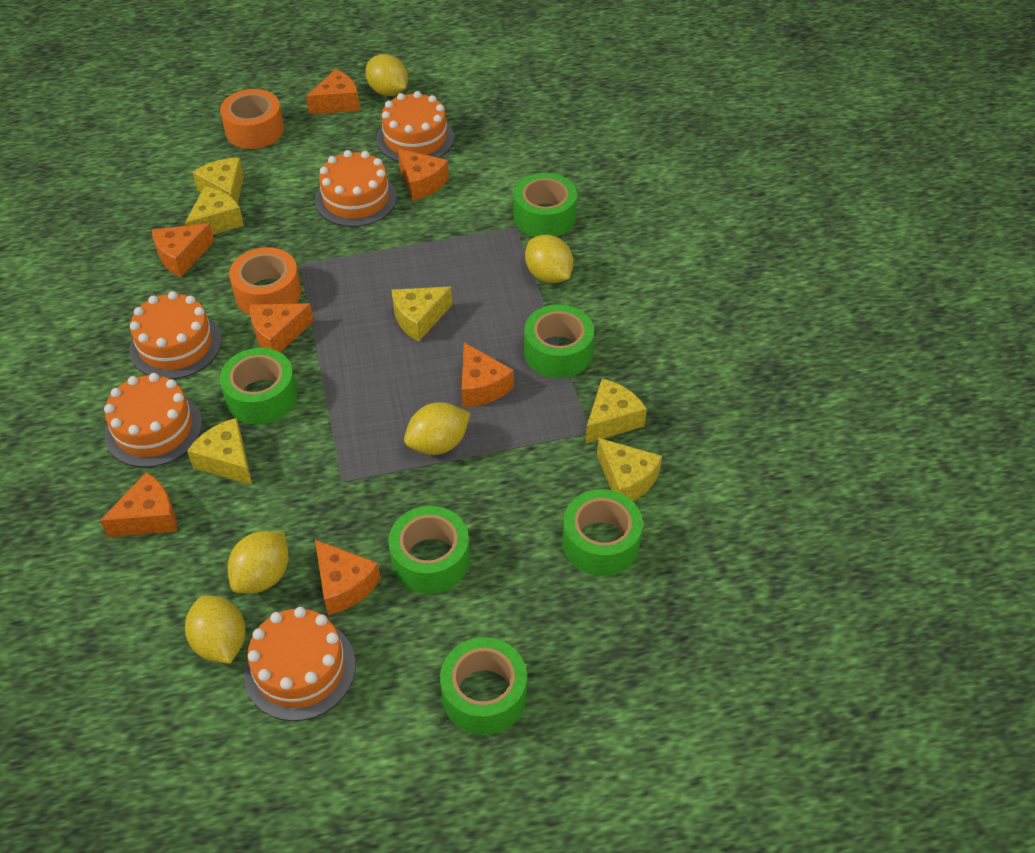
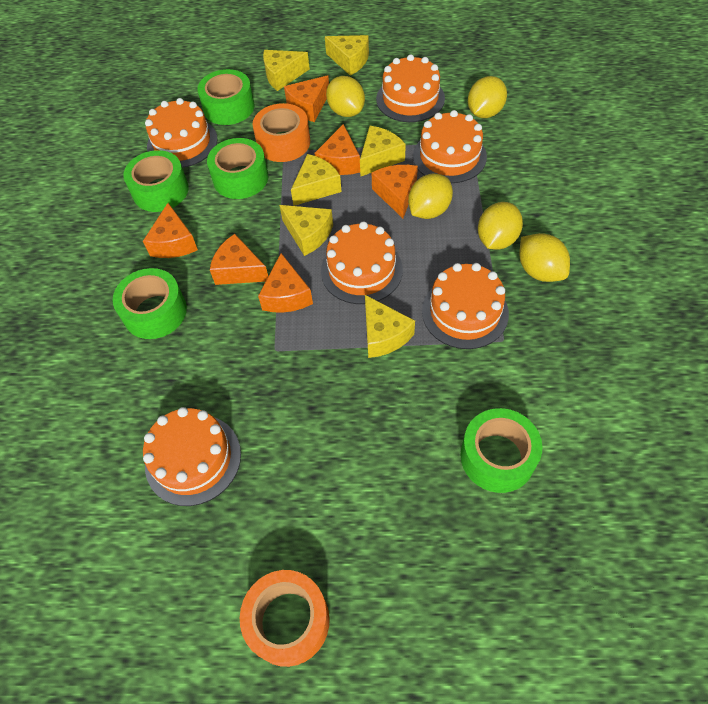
green tape: [220,348,297,425] [388,506,470,594] [440,637,527,735] [514,173,577,237] [524,304,594,378] [562,489,643,576] = 6 -> [112,268,187,339] [123,150,189,212] [197,69,255,125] [207,138,268,199] [460,408,542,493] = 5
orange cake: [104,373,202,468] [129,291,222,379] [244,607,356,721] [315,150,397,227] [377,91,454,162] = 5 -> [143,407,241,506] [145,98,218,168] [321,221,403,304] [376,54,445,122] [413,110,487,183] [422,263,509,349] = 6
orange cheese: [100,472,177,537] [152,223,215,277] [250,303,314,352] [306,69,360,114] [315,540,381,615] [398,149,449,201] [461,342,514,407] = 7 -> [143,203,198,258] [210,234,268,285] [258,253,313,313] [284,75,329,122] [314,124,360,175] [372,165,418,218] = 6

